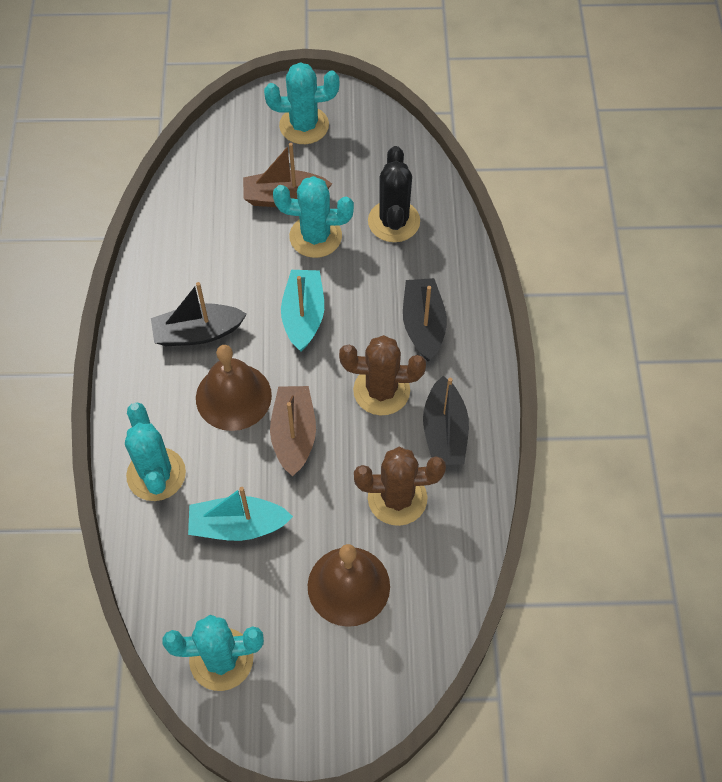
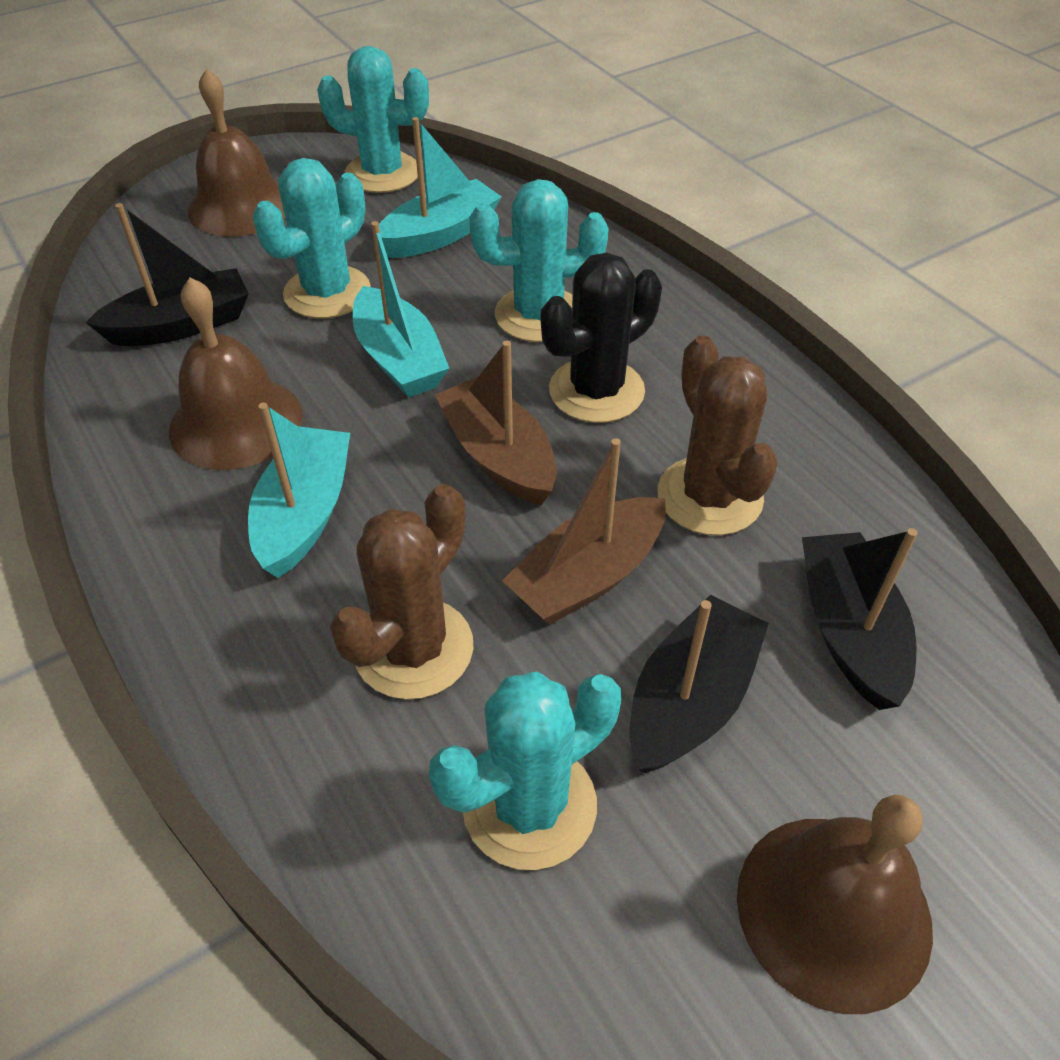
brown bell: [196,345,272,431] [308,544,390,627] = 2 -> [169,277,303,470] [188,69,285,237] [737,795,933,1014] = 3
turquoise boat: [188,487,293,541] [281,270,324,352] = 2 -> [248,403,350,578] [353,221,449,397] [379,117,502,258] = 3

